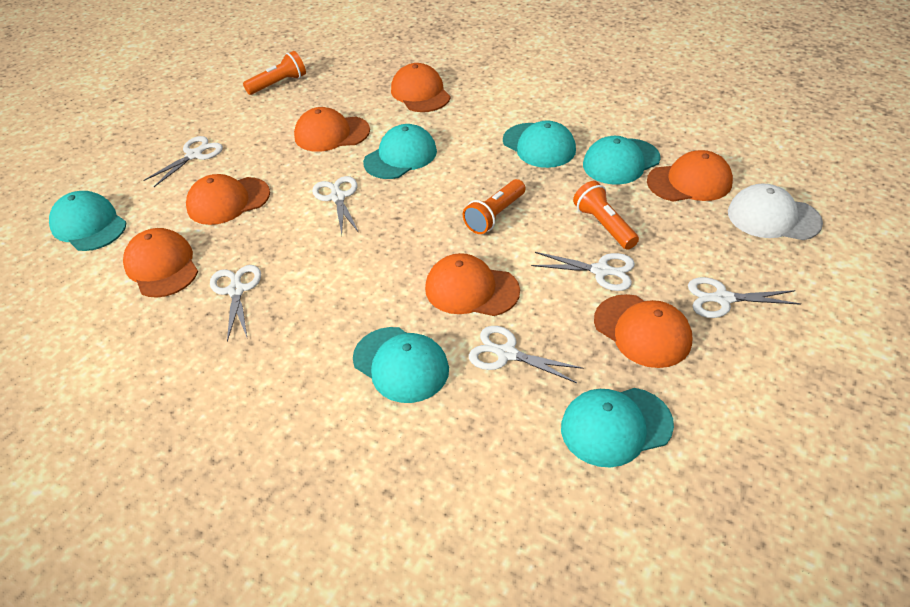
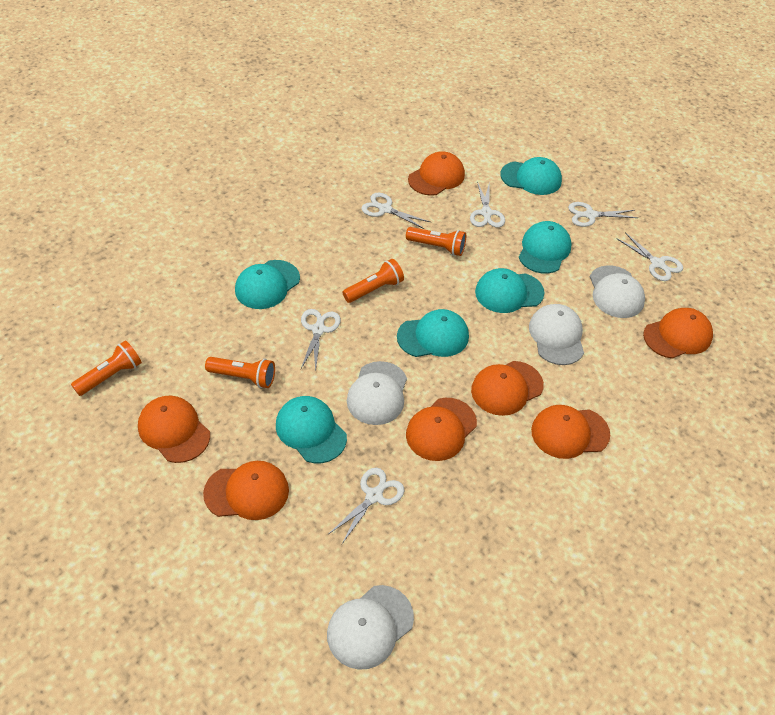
orange flashlight: [243,51,306,95] [463,179,525,234] [573,181,639,250] = 3 -> [71,340,142,396] [205,357,275,388] [342,259,404,303] [406,227,466,256] = 4
white cap: [728,183,823,240] = 1 -> [327,585,414,670] [347,361,407,425] [529,304,584,365] [590,265,645,318] = 4

